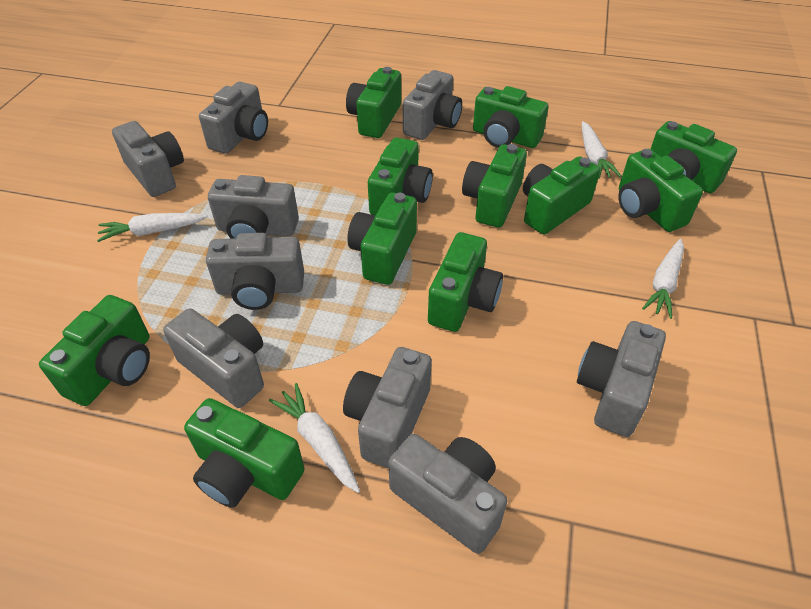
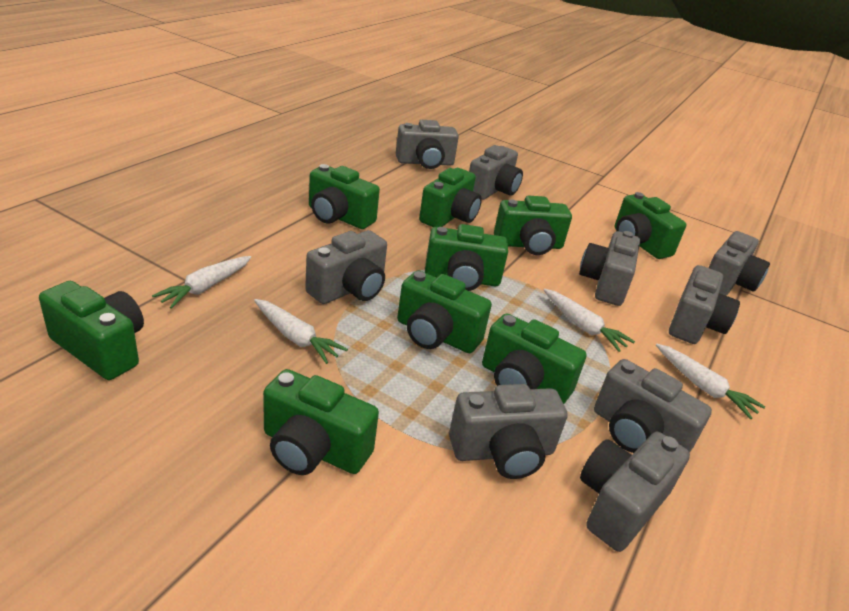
green camera: [39,295,150,406] [184,398,305,508] [346,67,401,138] [347,193,417,285] [368,137,433,216] [428,232,503,332] [462,144,527,228] [473,86,549,148] [523,156,600,234] [618,149,703,232] [651,121,737,193] = 11 -> [39,281,144,380] [263,369,379,475] [309,164,380,229] [397,270,492,353] [419,168,482,227] [425,224,508,291] [482,313,586,404] [494,195,572,255] [614,192,686,259] = 9

